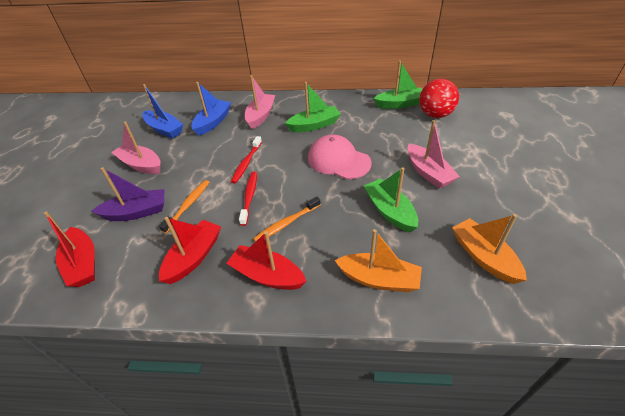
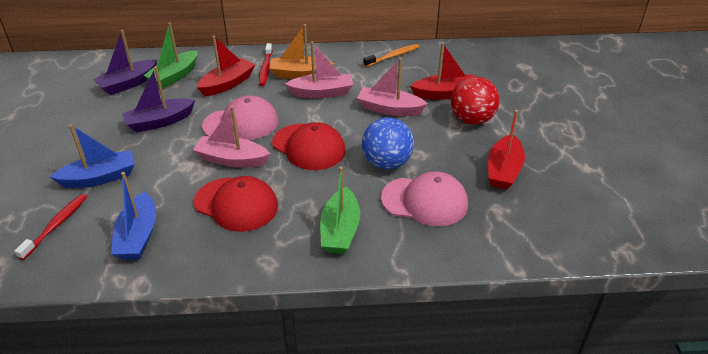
blue ball: none = 0 -> [362,117,414,170] = 1
green boat: [285,82,341,132] [364,167,418,233] [373,60,423,109] = 3 -> [143,22,198,89] [320,166,360,254] = 2
orange boat: [335,229,422,292] [452,214,527,284] = 2 -> [269,24,334,79] = 1
orange toothbrush: [159,180,209,233] [253,196,321,242] = 2 -> [363,44,420,67] = 1
pink cap: [308,134,372,179] = 1 -> [202,95,278,140] [381,171,468,226] = 2
purple boat: [92,167,164,221] = 1 -> [93,30,158,95] [122,66,195,133] = 2
red cap: none = 0 -> [194,176,278,232] [272,122,346,170] = 2

